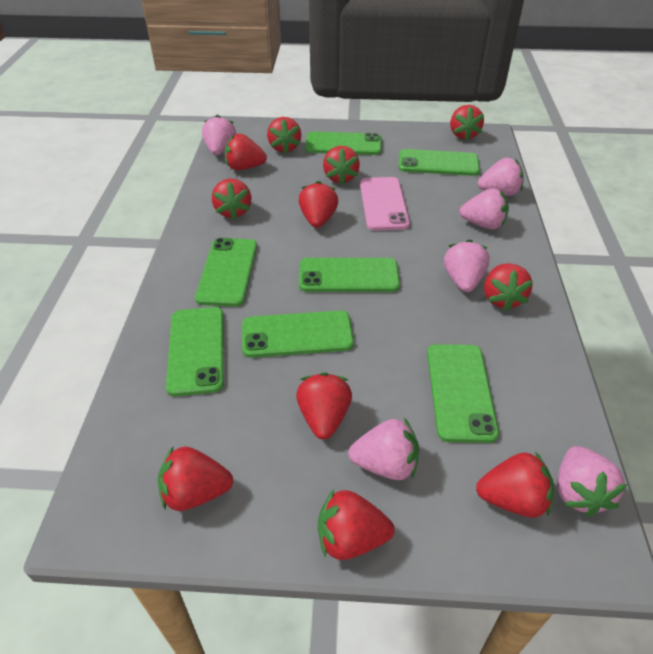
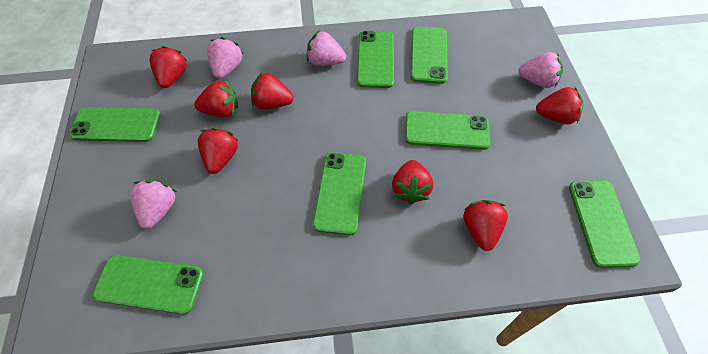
pink phone: [360,177,410,230] = 1 -> none = 0
pink strawberry: [202,115,236,155] [349,418,419,480] [444,239,490,292] [459,188,509,229] [478,158,523,196] [557,446,627,517] = 6 -> [130,180,176,229] [207,37,243,79] [307,30,346,66] [518,52,563,88] = 4
red strawberry: [158,447,233,511] [212,179,251,220] [225,134,267,170] [267,117,301,153] [296,372,352,440] [299,181,338,228] [318,489,394,560] [323,146,360,185] [450,105,484,141] [476,451,554,518] [484,263,533,311] = 11 -> [149,46,187,88] [194,80,238,118] [198,128,238,174] [251,73,294,110] [392,160,433,205] [463,200,508,251] [536,87,583,125] = 7

